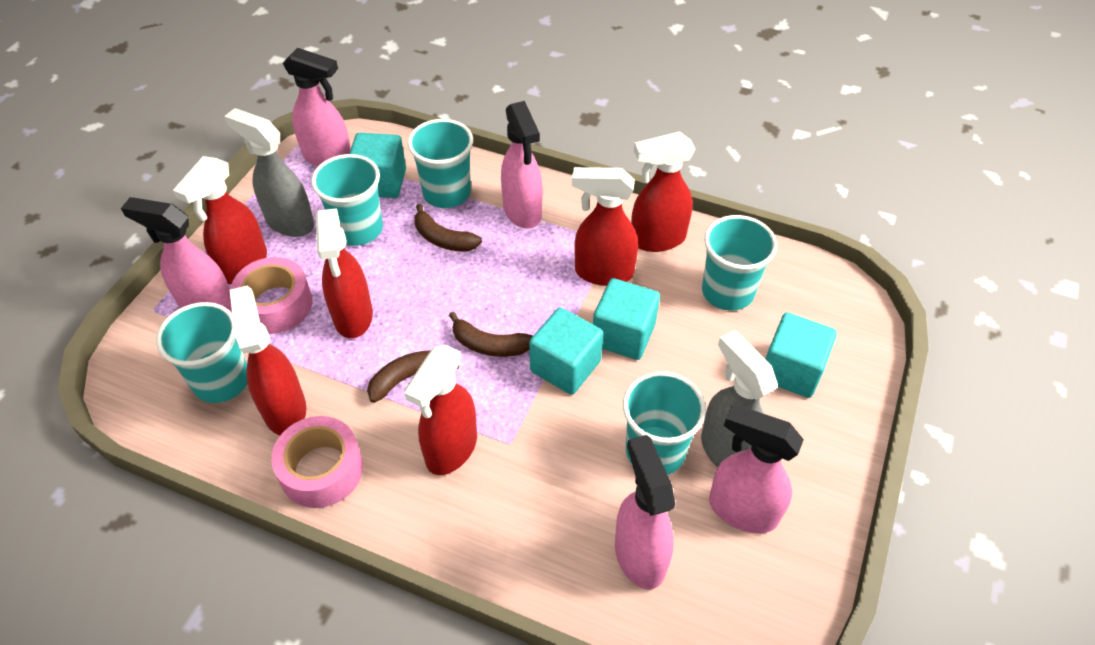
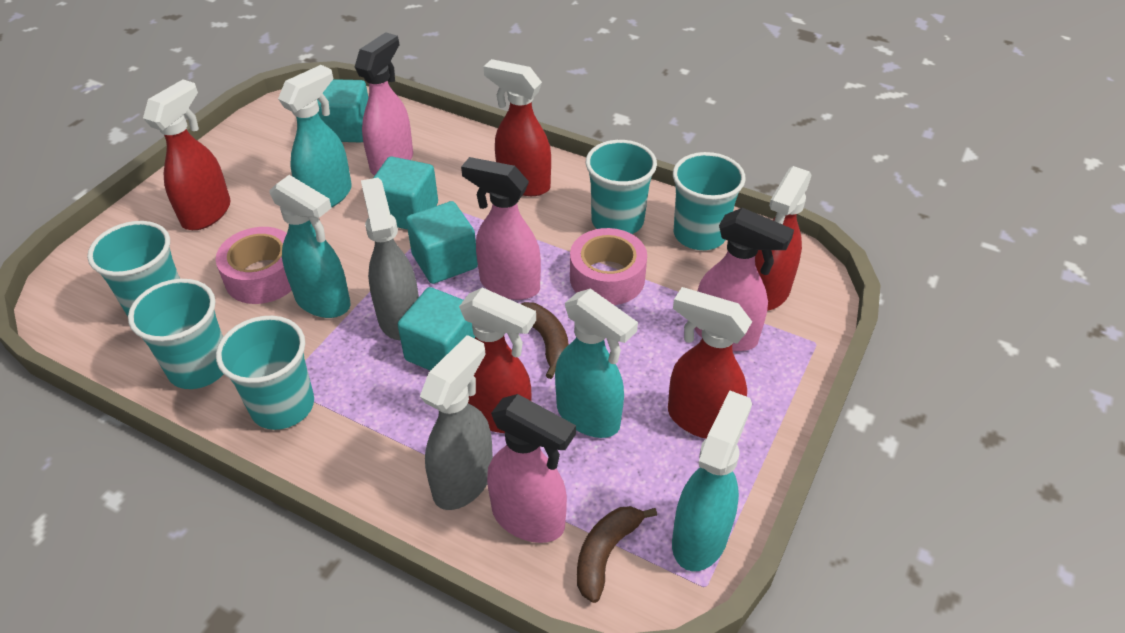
brown banana: [367,351,460,403] [414,204,482,252] [449,312,533,357] = 3 -> [521,302,569,379] [577,506,657,603] = 2
pink spray bottle: [121,197,232,313] [283,48,351,167] [501,101,543,228] [615,435,675,590] [709,404,804,534] = 5 -> [355,32,413,175] [461,157,541,300] [487,394,576,543] [695,208,794,351] = 4
red spray bottle: [173,156,267,284] [230,286,306,435] [316,209,373,338] [404,345,477,475] [572,167,638,286] [631,131,696,252] = 6 -> [143,80,231,230] [459,287,536,433] [483,59,551,196] [668,287,752,439] [755,166,812,311] = 5
turquoise spray bottle: none = 0 -> [269,175,350,318] [278,65,352,207] [555,289,638,438] [672,391,752,571] = 4

